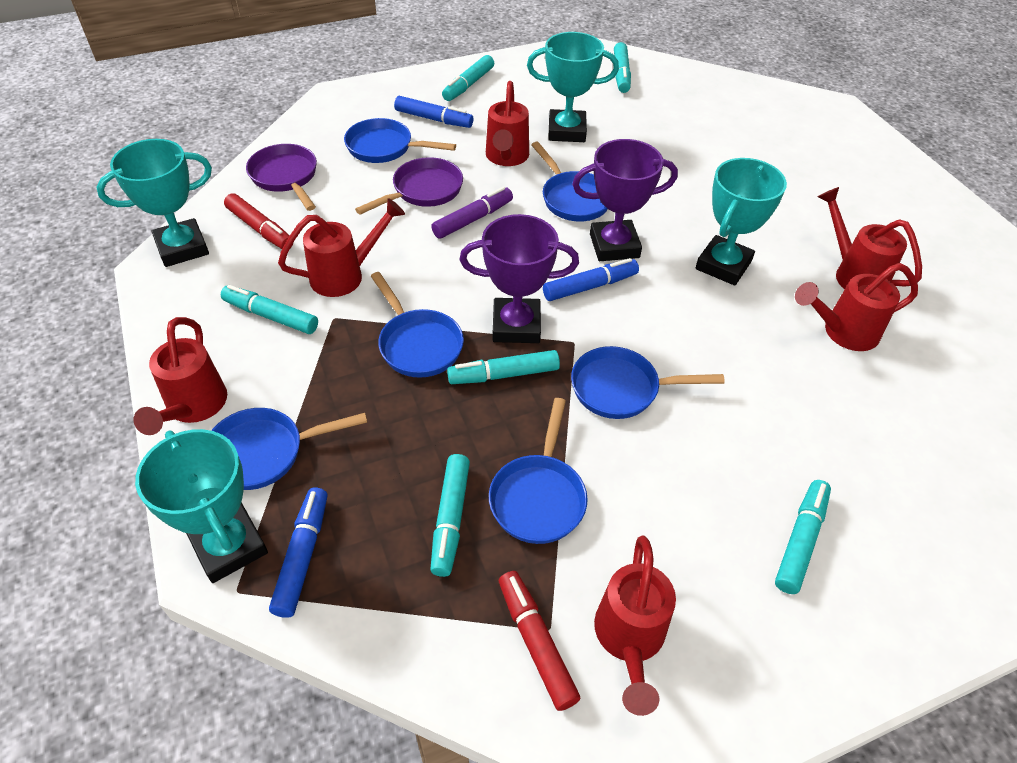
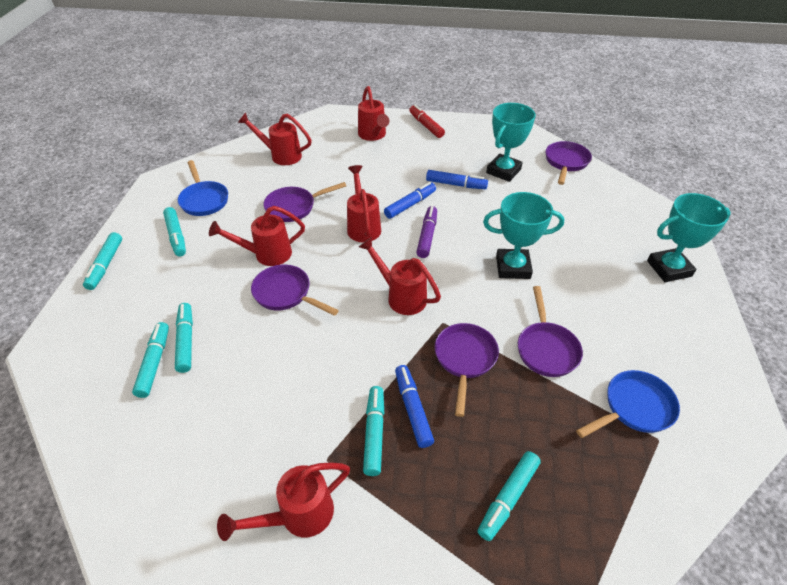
blue pan: [211,408,367,490] [344,118,456,163] [371,272,464,378] [489,398,588,544] [532,142,608,222] [571,346,725,419] = 6 -> [178,160,228,216] [576,370,680,438] = 2
purple pan: [246,144,317,211] [355,157,463,215] = 2 -> [251,265,339,316] [263,182,346,222] [434,323,499,417] [518,286,583,377] [545,141,592,185] = 5
purple trophy: [459,214,579,343] [572,139,678,261] = 2 -> none = 0
red marker: [224,193,293,249] [499,571,580,711] = 2 -> [409,105,445,138] = 1
turquoise trophy: [96,139,212,267] [135,429,268,583] [527,32,619,142] [695,158,787,286] = 4 -> [483,192,564,279] [486,103,536,182] [647,193,731,282] = 3

